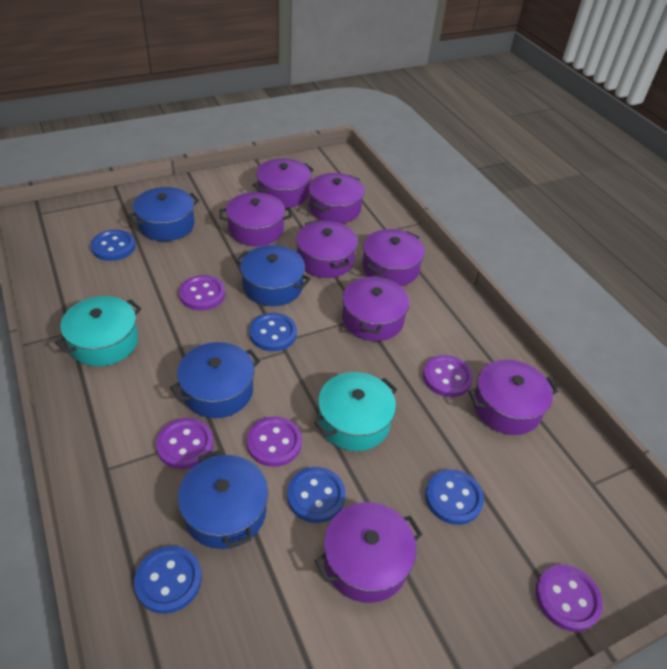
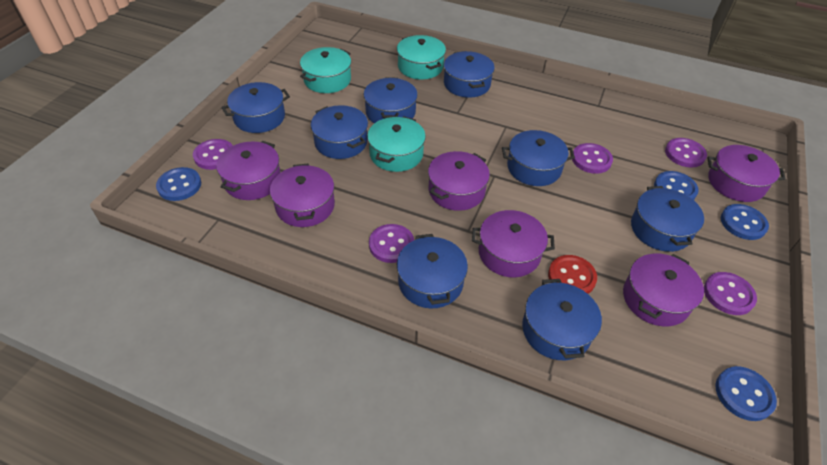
blue button: [91,230,135,261] [134,546,202,614] [249,313,297,351] [287,467,346,523] [425,469,484,525] = 5 -> [156,167,201,201] [654,171,699,200] [716,366,777,421] [721,204,769,240] = 4
blue pot: [127,187,200,241] [170,342,260,418] [178,450,268,549] [236,245,311,306] = 4 -> [221,82,290,133] [311,105,368,159] [364,77,418,123] [397,234,468,308] [444,51,495,98] [502,130,575,186] [522,279,602,360] [631,186,704,252] = 8
purple pot: [220,192,292,246] [253,158,314,207] [296,220,358,278] [309,173,365,224] [315,502,422,603] [342,275,409,341] [362,229,425,286] [468,359,558,435] = 8 -> [216,141,281,200] [270,164,335,227] [428,151,490,211] [472,210,555,277] [623,254,704,326] [707,145,785,202] = 6
red button: none = 0 -> [548,255,597,294] = 1
turquoise pot: [55,296,141,366] [314,372,397,451] = 2 -> [300,47,351,93] [367,116,426,172] [397,35,446,80] = 3

